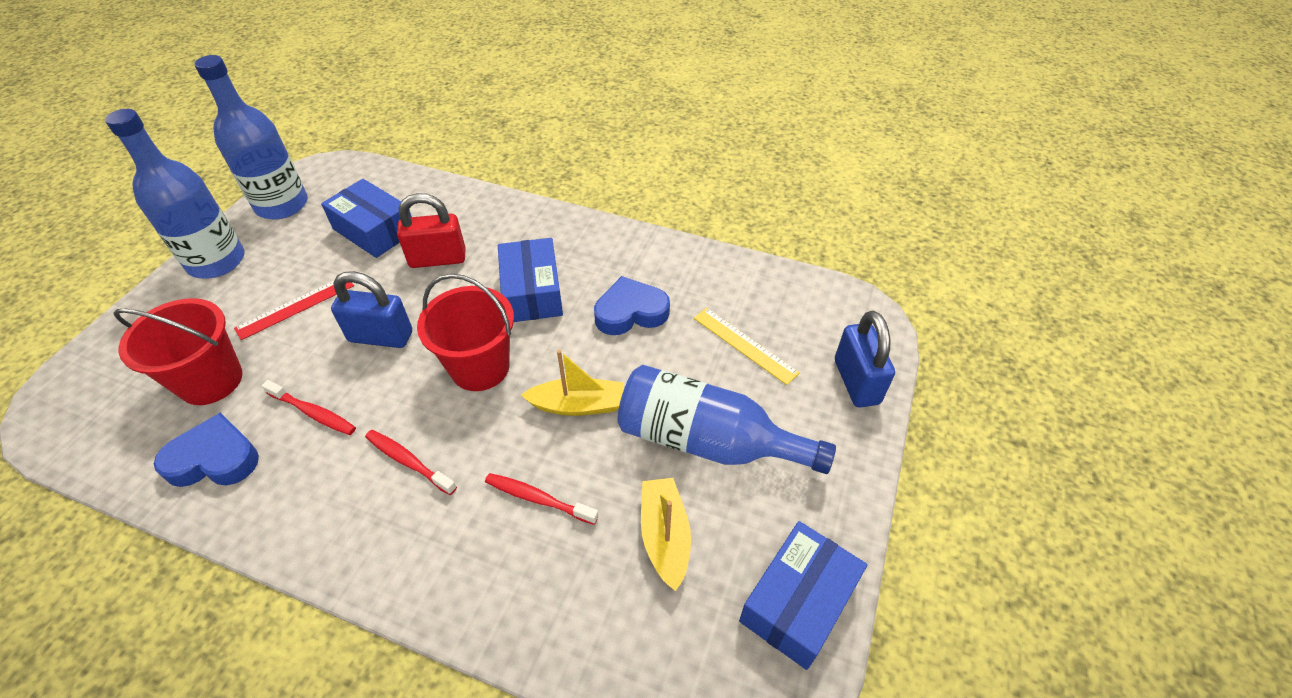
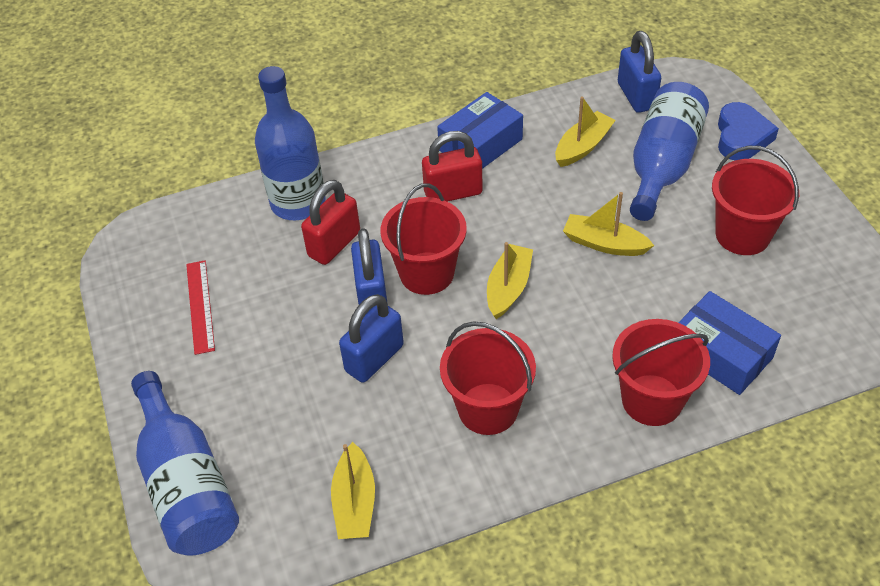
blue box: [321,179,412,258] [498,238,563,322] [739,521,867,670] = 3 -> [437,92,523,169] [678,291,781,395] = 2
blue heart: [154,413,259,487] [594,276,670,335] = 2 -> [718,102,779,160] = 1
blue padlock: [331,271,412,348] [835,311,895,408] = 2 -> [339,294,404,383] [351,228,388,314] [618,31,661,113] = 3
red bucket: [113,298,243,405] [417,274,514,391] = 2 -> [380,183,467,295] [440,321,536,435] [612,319,710,426] [712,146,799,255] = 4
red padlock: [397,193,466,268] = 1 -> [301,180,360,265] [422,131,482,202] = 2
red toothbrush: [261,380,356,435] [365,430,457,495] [485,473,599,525] = 3 -> none = 0
yellow boat: [521,350,624,416] [641,478,691,591] = 2 -> [331,442,375,539] [487,242,533,319] [555,96,616,167] [563,192,654,256] = 4
yellow ruler: [694,308,800,385] = 1 -> none = 0

